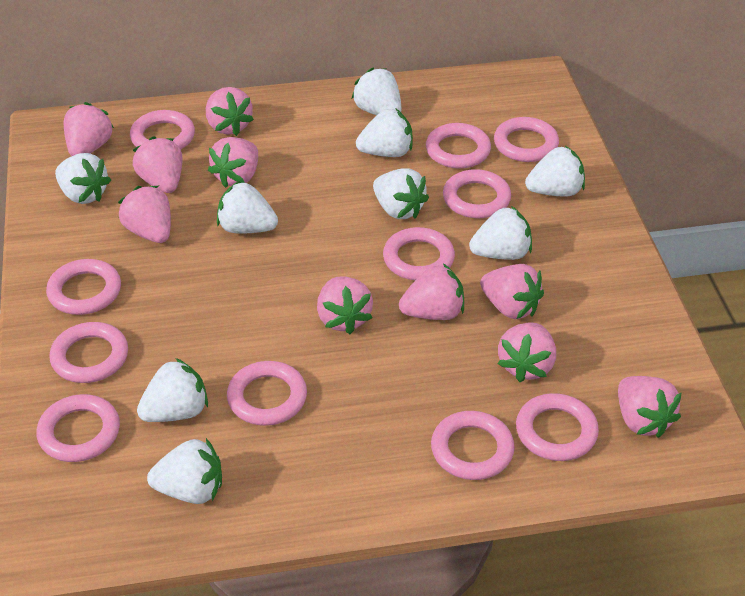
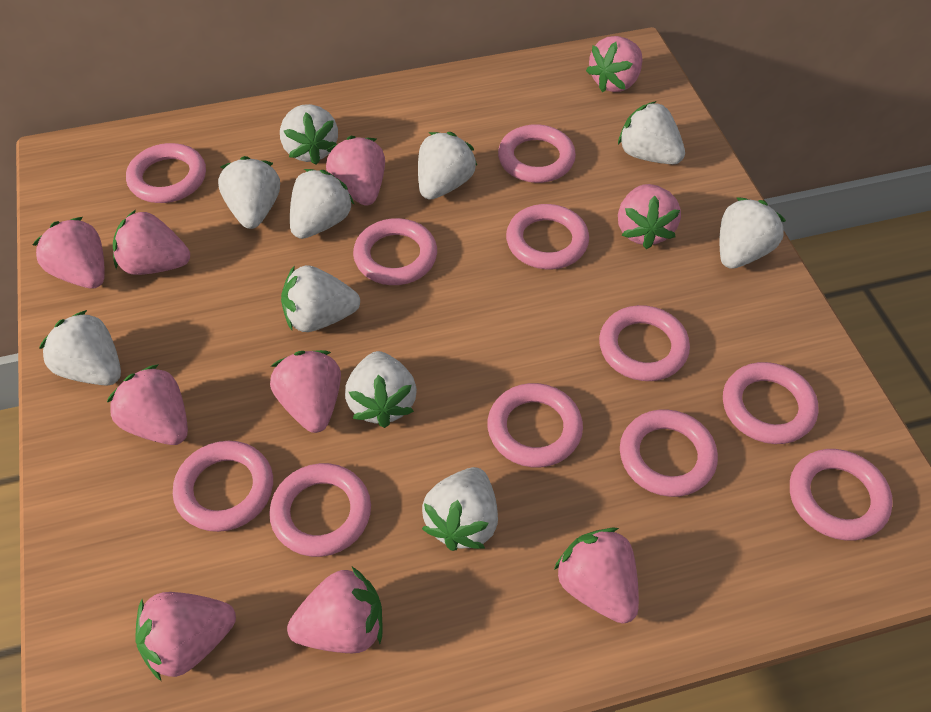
white strawberry: [55,153,111,204] [137,358,208,422] [147,438,222,504] [217,181,278,234] [351,68,401,115] [356,108,413,157] [373,169,429,219] [469,206,532,260] [525,146,585,197] = 9 -> [39,310,121,385] [218,156,280,229] [280,104,338,165] [281,265,360,332] [290,169,355,239] [345,351,417,428] [418,132,477,200] [422,467,498,551] [618,101,685,164] [720,197,786,269] = 10

